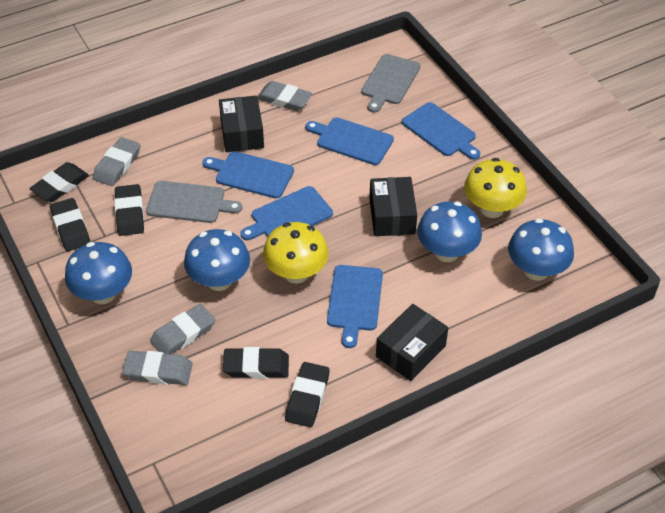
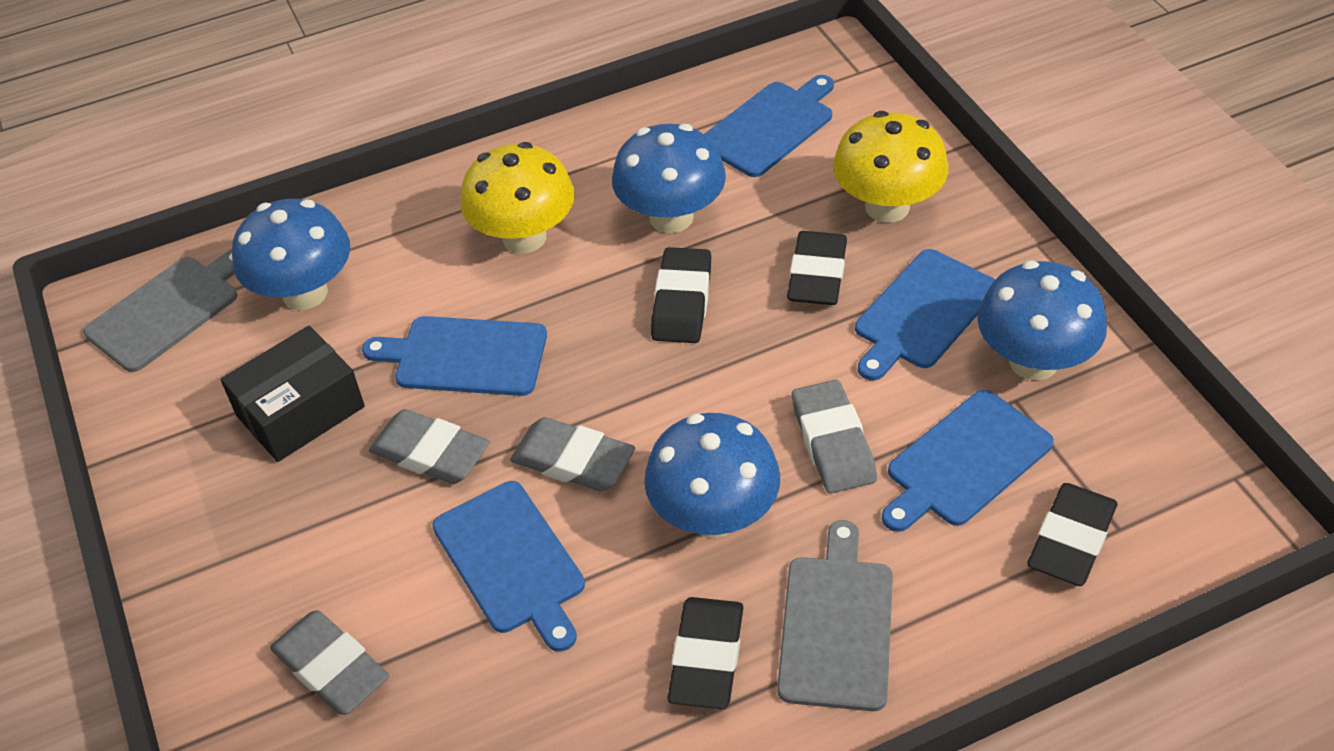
black box: [219,96,264,152] [369,177,417,236] [376,304,448,381] = 3 -> [221,326,365,462] = 1
black eraser: [29,162,89,202] [50,198,90,251] [114,184,144,236] [223,347,289,379] [285,362,330,427] = 5 -> [651,247,711,343] [667,597,744,709] [787,231,847,305] [1027,483,1117,586] = 4

